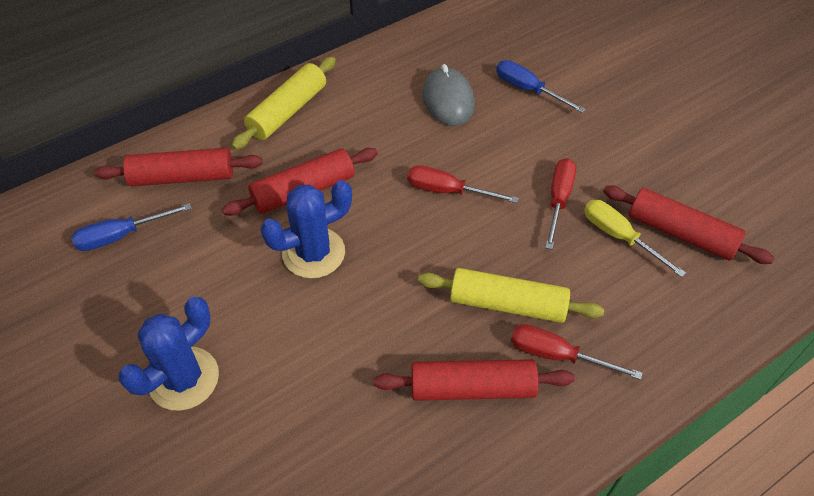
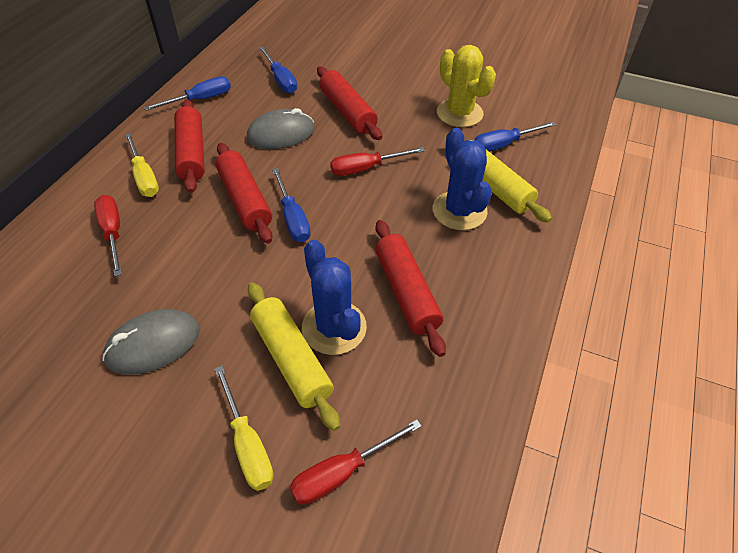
blue screwdriver: [71,203,192,251] [496,60,586,113] = 2 -> [144,76,231,111] [259,46,297,93] [272,168,311,242] [474,121,557,152] = 4
grey mouse: [422,64,475,126] = 1 -> [102,309,200,374] [247,108,315,149] = 2
yellow cactus: none = 0 -> [437,45,496,127] = 1
yellow screwdriver: [584,200,686,277] = 1 -> [125,133,159,197] [215,366,274,491] = 2

